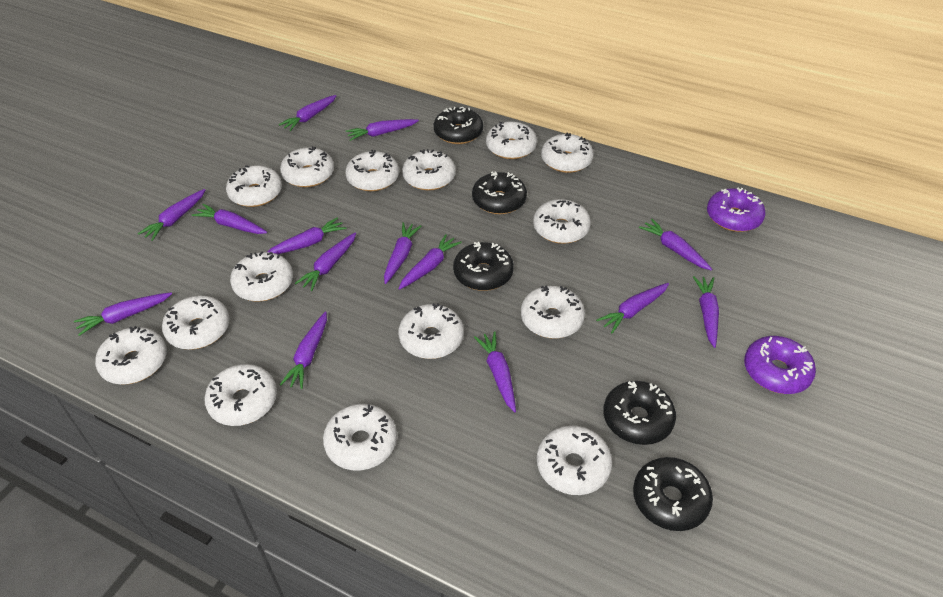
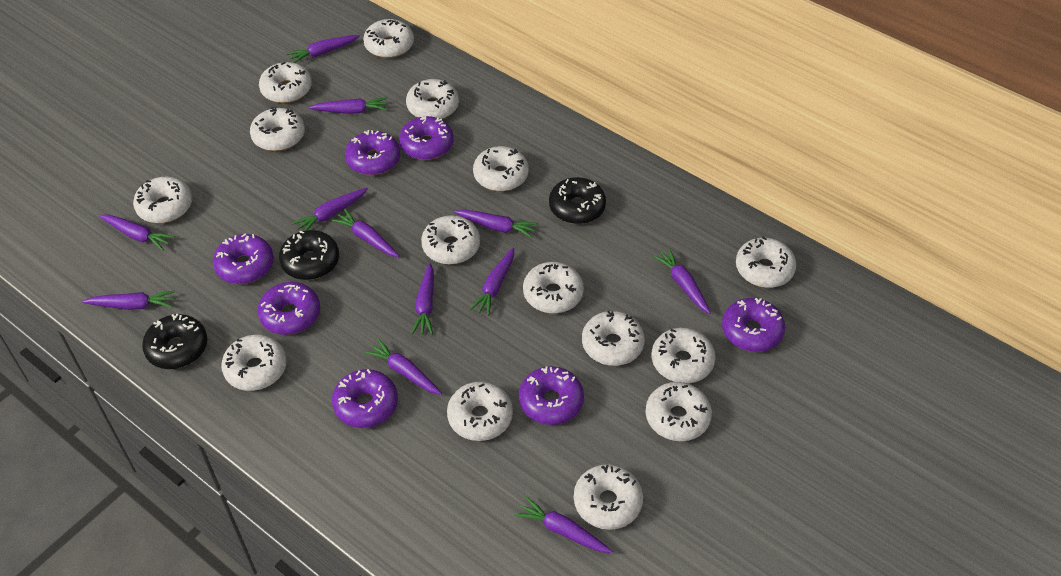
black donut: [434,107,483,144] [453,242,514,291] [472,171,527,214] [603,381,676,445] [633,457,713,531] = 5 -> [142,314,207,369] [279,230,339,280] [549,177,606,224] = 3
purple carrot: [74,293,172,336] [138,189,205,241] [192,204,267,234] [267,217,347,254] [279,95,337,131] [280,312,327,389] [295,233,356,291] [346,119,419,141] [384,222,421,284] [398,234,462,290] [474,331,516,412] [596,283,669,333] [639,219,712,271] [693,276,719,348] = 14 -> [82,290,175,310] [99,215,175,251] [287,35,360,63] [292,188,368,231] [309,97,388,114] [331,209,400,257] [364,338,442,395] [411,263,434,335] [454,210,538,238] [469,248,514,316] [515,496,613,553] [653,248,711,314] = 12
purple donut: [707,188,765,232] [744,336,816,394] = 2 -> [213,234,274,284] [258,282,320,335] [332,369,398,428] [345,130,400,175] [399,115,454,160] [519,366,584,425] [722,298,785,352] = 7

